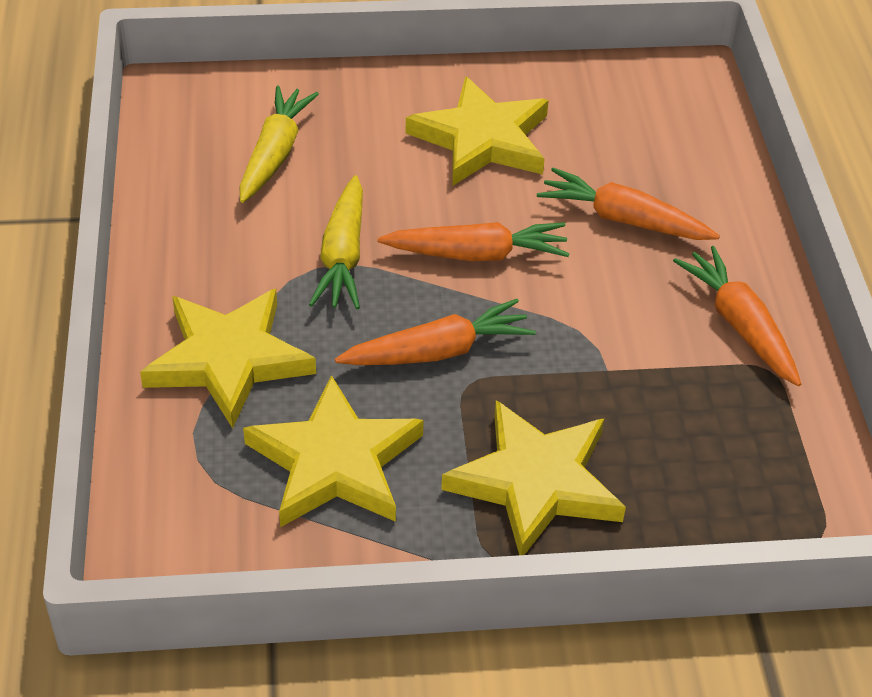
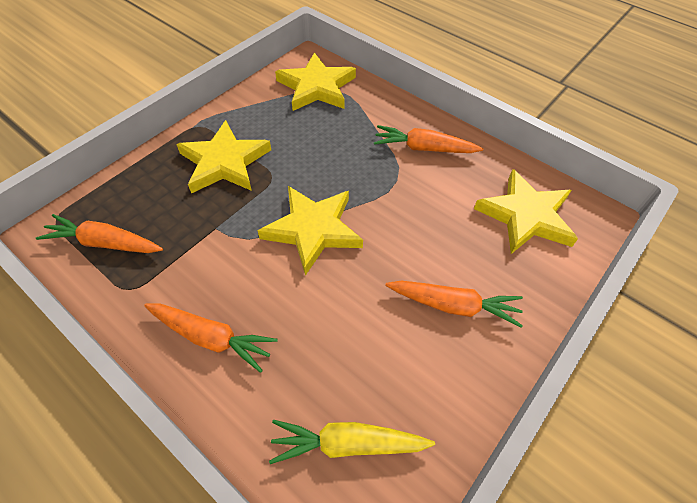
yellow carrot: [239,85,319,203] [309,175,363,309] = 2 -> [269,420,435,464] = 1

